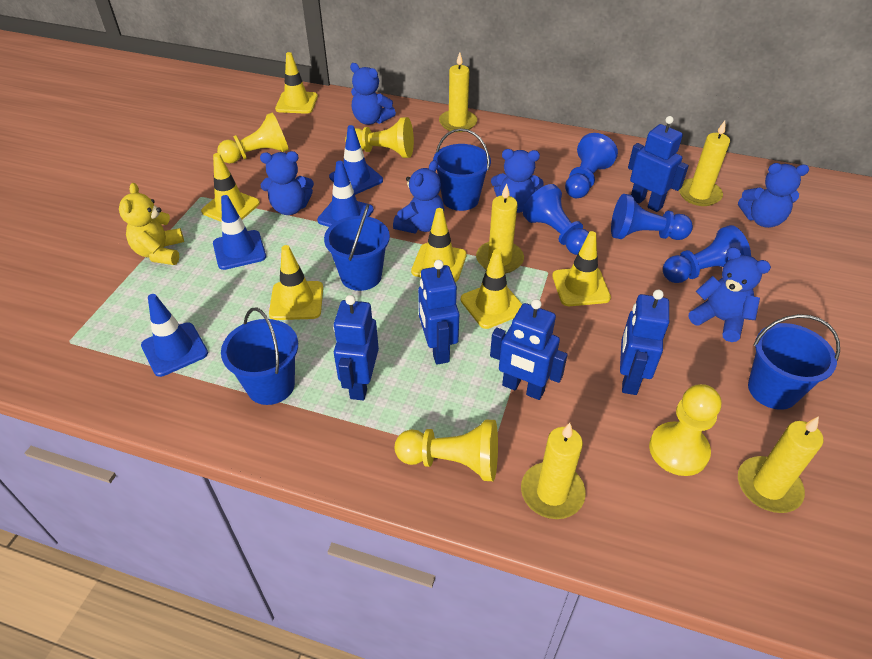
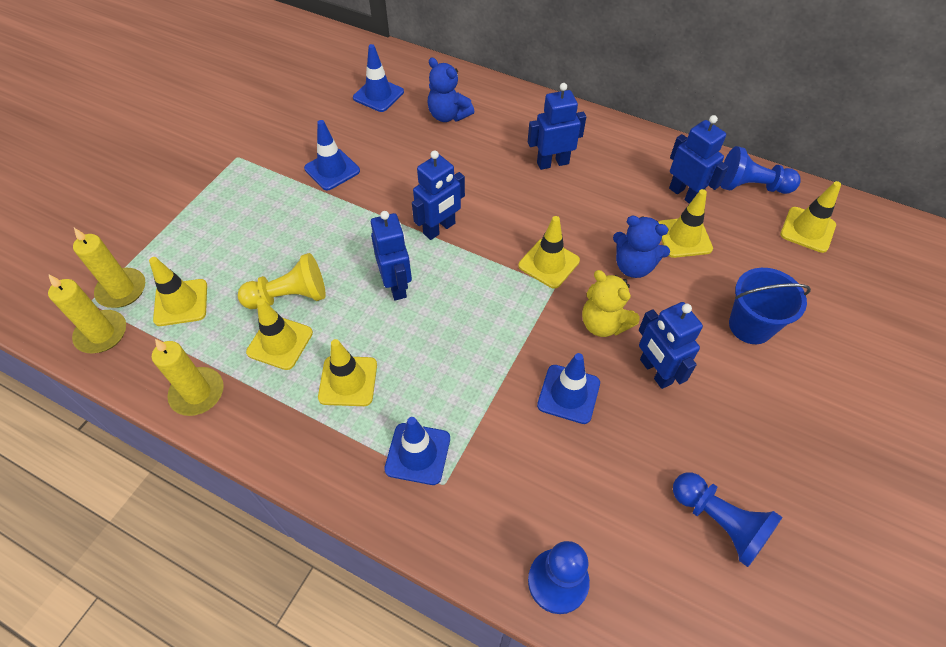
blue bucket: [221,307,298,405] [324,204,390,291] [433,128,491,211] [748,314,840,410] = 4 -> [729,268,811,344] = 1
blue pawn: [523,184,589,255] [565,133,618,198] [611,194,693,240] [663,225,751,283] = 4 -> [528,541,590,614] [673,472,782,567] [720,146,800,194] = 3
blue teddy bear: [260,151,314,215] [350,63,396,125] [393,160,444,234] [491,149,544,213] [689,247,771,342] [738,163,809,228] = 6 -> [428,57,475,122] [613,216,670,278] = 2
yellow candle: [439,52,477,132] [476,184,524,274] [521,423,586,519] [679,121,730,206] [738,416,823,513] = 5 -> [48,274,126,353] [73,228,145,308] [152,339,224,416] = 3
yellow pawn: [217,113,289,164] [345,117,414,158] [395,420,498,481] [649,384,721,476] = 4 -> [238,253,326,309] = 1

